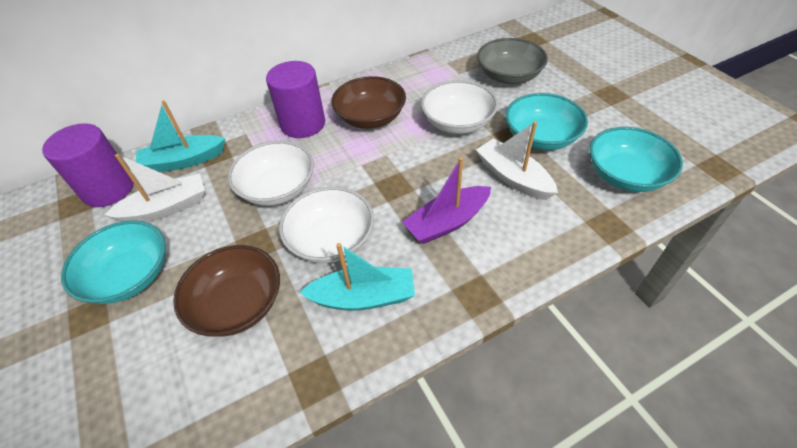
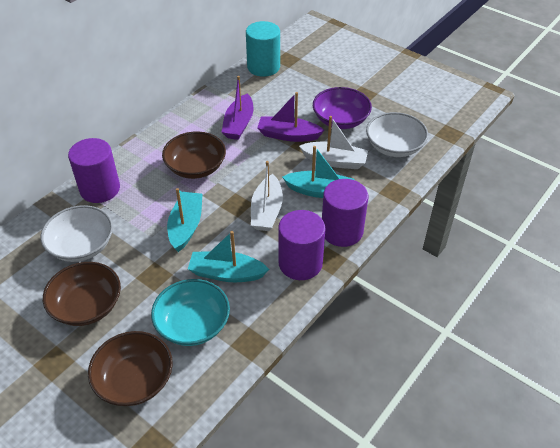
brown bowl: [173,245,280,336] [331,76,406,129] = 2 -> [43,262,121,326] [88,331,173,406] [162,131,226,179] = 3
grey bowl: [477,38,548,84] = 1 -> none = 0
purple boat: [402,157,491,244] = 1 -> [222,76,253,140] [257,92,324,142] = 2
purple bowl: none = 0 -> [313,87,372,129] = 1
purple cylinder: [42,123,134,207] [266,61,325,138] = 2 -> [68,138,120,203] [278,210,325,280] [322,179,368,247] = 3
turquoise boat: [136,100,225,172] [299,243,415,311] = 2 -> [167,188,203,252] [188,231,269,282] [282,146,354,198] = 3
turquoise bowl: [61,220,166,304] [506,93,588,150] [589,127,683,192] = 3 -> [151,279,230,346] = 1
turquoise cylinder: none = 0 -> [246,21,280,77] = 1
white bowl: [228,141,314,206] [279,187,374,263] [421,80,498,134] = 3 -> [41,205,113,262] [366,112,428,157] = 2

